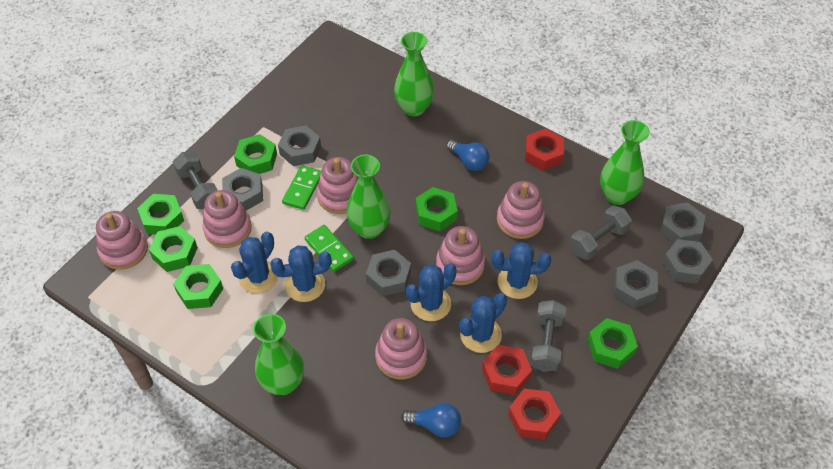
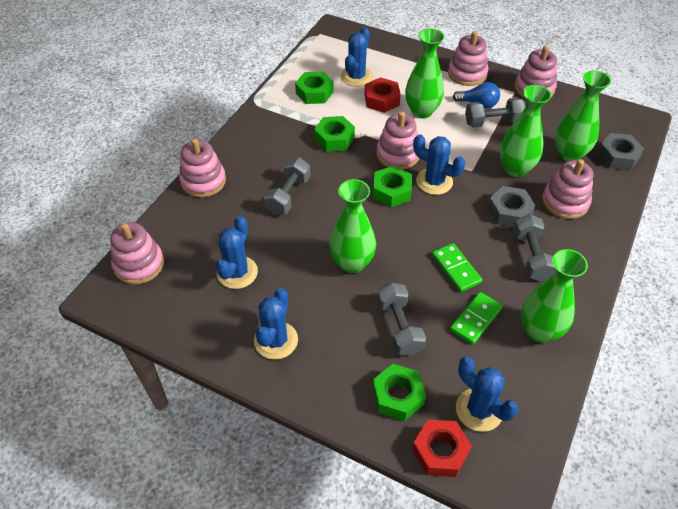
blue light bulb: [401,403,461,437] [446,140,489,171] = 2 -> [453,82,500,108] = 1
green nut: [137,194,184,235] [149,226,198,272] [173,264,223,309] [234,134,277,174] [416,187,458,231] [587,318,638,369] = 6 -> [295,72,334,104] [314,116,355,152] [372,364,426,421] [373,166,412,207] = 4
green vase: [253,314,304,395] [346,155,390,239] [394,32,434,116] [600,120,650,205] = 4 -> [329,179,376,273] [405,28,444,119] [500,85,551,177] [521,249,588,343] [555,70,611,161] = 5
grey dumbbell: [173,152,218,209] [530,300,566,372] [570,205,632,260] = 3 -> [263,157,311,215] [377,283,426,356] [465,98,525,128] [513,214,556,281] = 4
grey nut: [222,168,263,211] [278,126,321,166] [366,250,411,296] [614,260,658,308] [660,202,705,243] [663,239,713,284] = 6 -> [488,186,535,227] [597,133,644,171] = 2
red nut: [482,345,532,395] [508,389,561,440] [525,129,564,171] = 3 -> [365,77,401,113] [412,420,472,477] = 2

